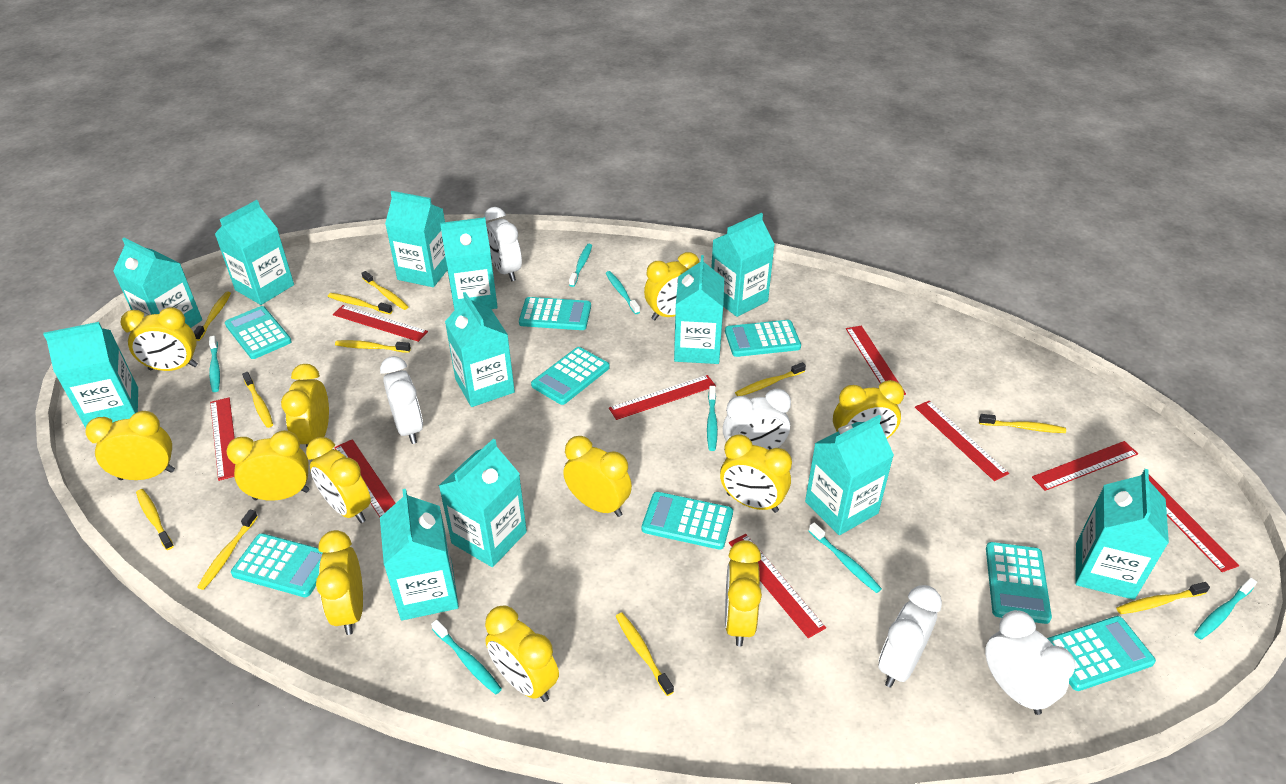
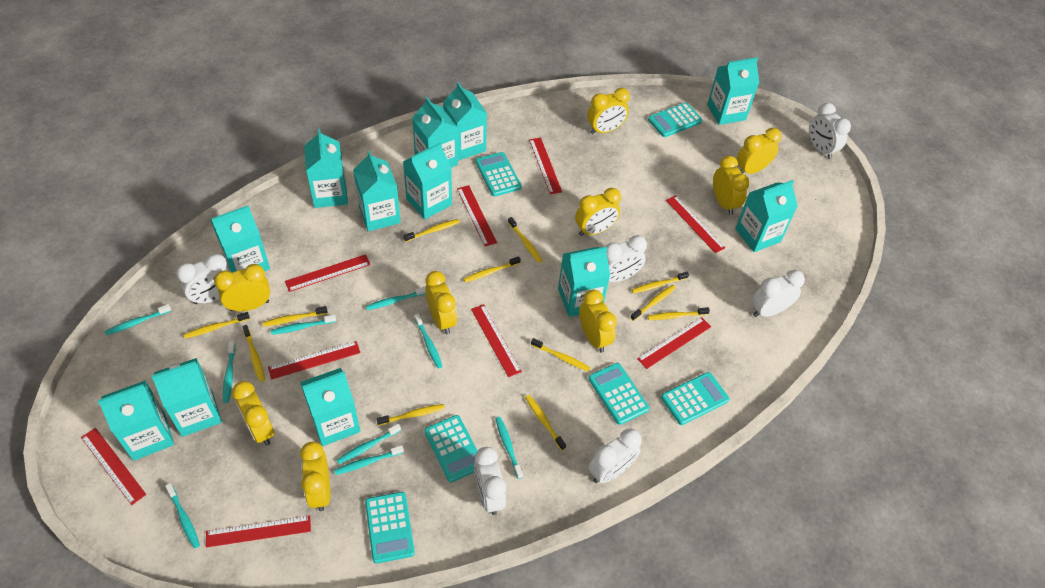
turquoise calculator: [225,306,292,359] [231,533,323,597] [519,297,591,330] [531,347,609,405] [642,492,733,550] [725,320,801,357] [986,542,1052,624] [1047,616,1156,691] = 8 -> [365,492,415,564] [424,415,478,482] [475,152,522,197] [588,363,649,425] [648,103,702,137] [661,372,730,425] = 6
turquoise toothbrush: [209,336,220,392] [431,620,502,694] [569,244,592,287] [606,271,640,314] [707,386,718,451] [809,522,882,593] [1194,578,1257,639] = 7 -> [105,304,171,335] [165,483,200,549] [223,341,236,403] [271,315,336,335] [334,445,404,475] [337,424,401,464] [366,286,426,310] [414,313,443,369] [495,417,523,479] = 9
white clock: [380,356,423,444] [484,207,522,281] [723,389,791,450] [878,585,942,688] [985,610,1075,715] = 5 -> [176,254,230,304] [474,447,506,515] [589,429,641,483] [605,235,647,282] [752,270,805,317] [809,103,851,159] = 6
yellow clock: [85,411,175,480] [120,307,198,371] [227,430,309,501] [281,364,329,449] [306,437,371,523] [316,530,363,635] [485,605,559,702] [563,436,632,517] [644,252,700,320] [720,434,792,513] [725,540,762,647] [833,380,904,439] = 12 -> [214,264,270,311] [232,381,274,446] [300,442,330,511] [425,271,457,334] [575,188,621,236] [579,289,617,352] [587,88,630,134] [713,156,750,215] [737,128,782,174] = 9
yellow toothbrush: [136,489,174,550] [194,292,231,341] [197,509,258,590] [242,372,273,428] [328,293,393,314] [335,340,411,353] [361,271,408,310] [616,613,674,696] [735,362,806,396] [979,414,1066,433] [1117,582,1210,614] = 11 -> [184,312,250,339] [242,325,265,382] [262,306,328,327] [376,404,445,426] [404,219,460,242] [463,256,521,283] [508,217,543,263] [525,395,566,450] [531,338,591,372] [630,285,676,321] [632,272,689,294] [648,307,710,320] = 12

